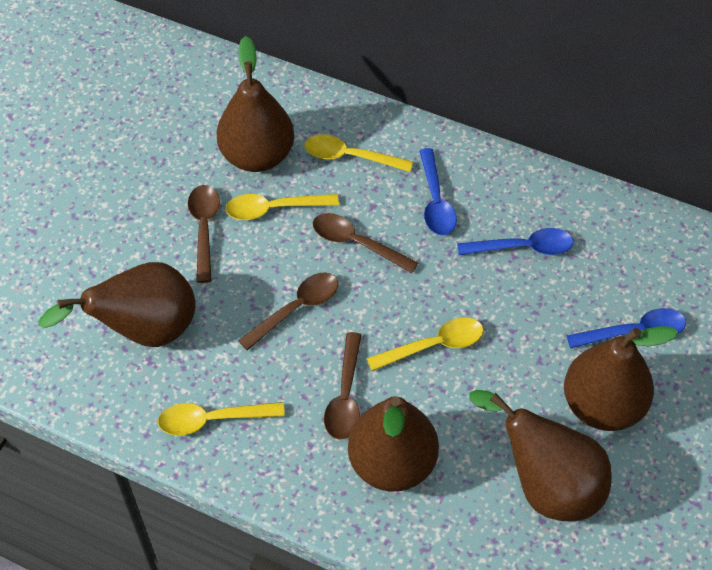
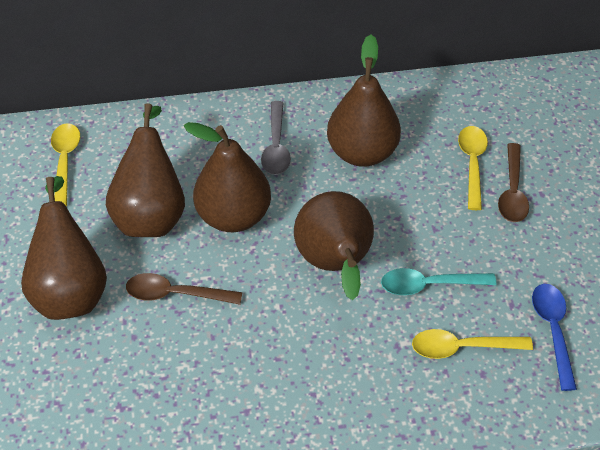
blue spoon: [419,148,457,235] [457,228,573,255] [567,308,686,348] = 3 -> [532,284,577,391] = 1
brown spoon: [188,185,220,283] [238,272,338,351] [313,213,418,273] [324,332,362,439] = 4 -> [126,273,242,305] [498,143,529,222] = 2
grey spoon: none = 0 -> [261,101,291,175] = 1
turquoise spoon: none = 0 -> [381,268,497,295] = 1
yellow spoon: [158,402,285,436] [225,194,339,220] [305,134,413,172] [366,317,483,371] = 4 -> [51,123,80,206] [412,329,533,359] [458,126,488,210] = 3

